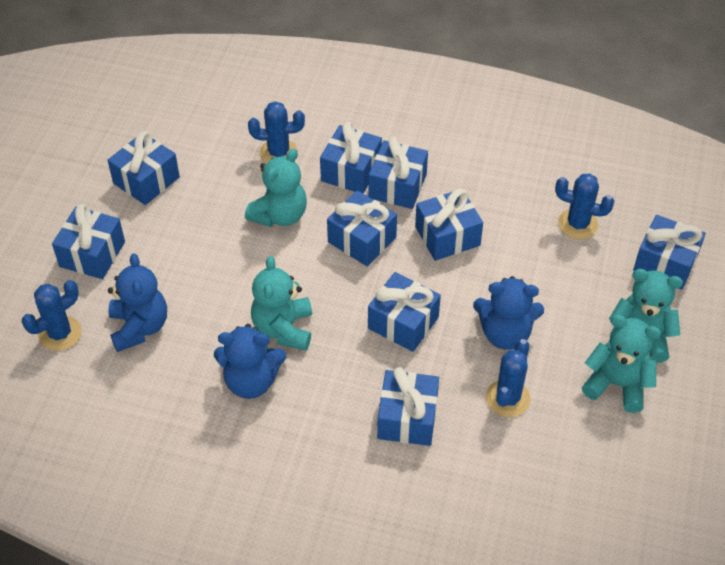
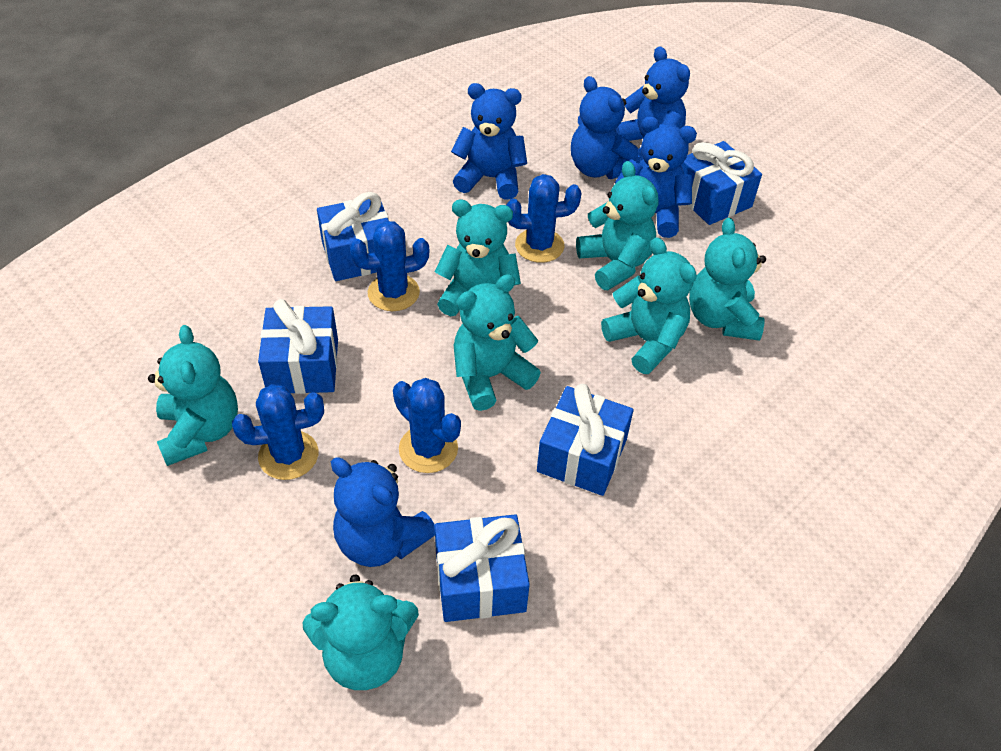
blue gift: [52,204,125,279] [108,131,180,205] [320,122,382,194] [327,190,397,266] [368,137,428,209] [368,272,441,352] [377,367,439,446] [415,189,483,261] [633,215,706,290] = 9 -> [258,299,338,394] [317,192,389,281] [435,514,530,622] [537,384,634,496] [681,141,762,225] = 5
blue teddy bear: [108,253,167,352] [214,324,286,399] [473,276,544,350] = 3 -> [331,458,435,567] [451,83,527,199] [571,76,641,179] [615,116,697,238] [616,46,690,161] = 5
turquoise teddy bear: [245,149,307,227] [251,256,312,350] [582,315,661,413] [609,269,683,363] = 4 -> [148,325,238,466] [302,575,419,690] [435,200,521,316] [453,274,541,411] [576,161,658,290] [601,237,697,374] [689,218,766,341] = 7

